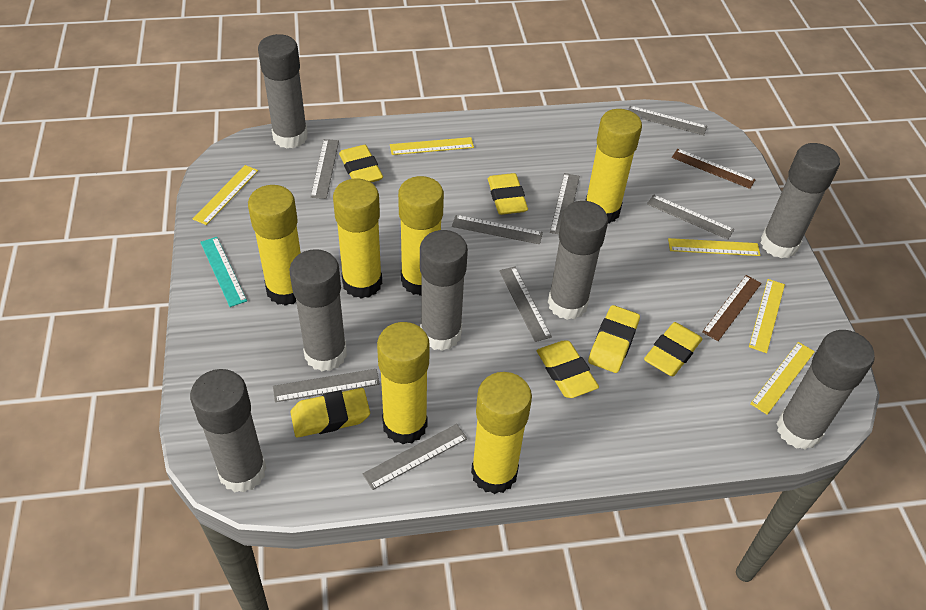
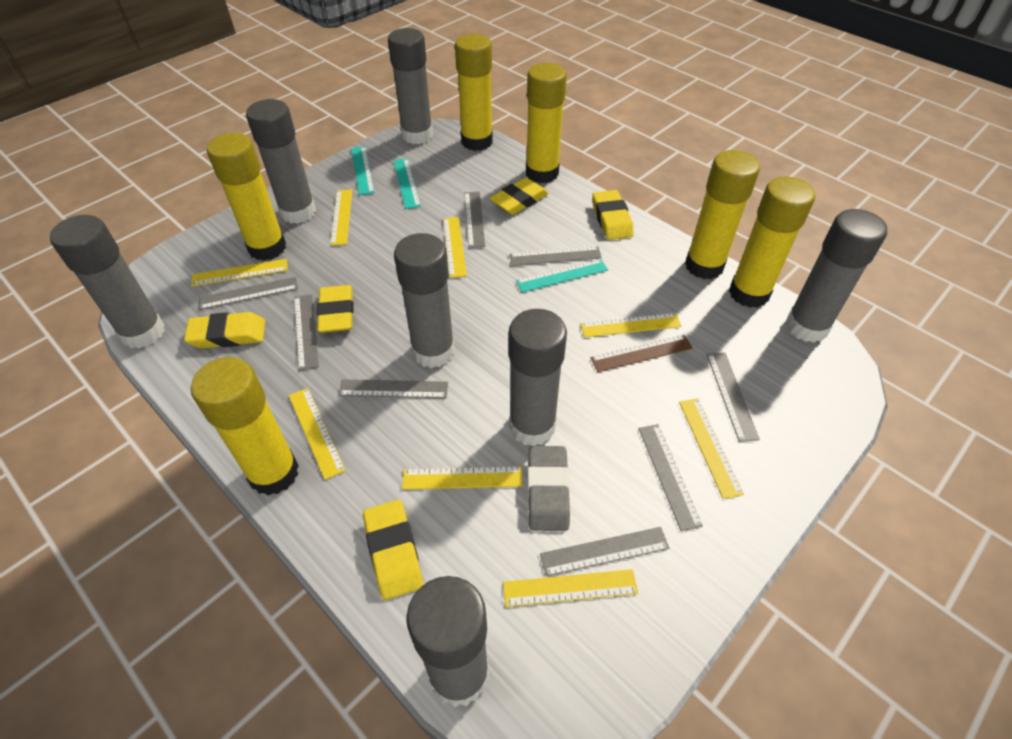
brown ruler: [672,149,756,189] [702,275,762,341] = 2 -> [591,335,693,372] = 1
grey eraser: none = 0 -> [527,446,570,531] = 1
turquoise ruler: [200,237,247,307] = 1 -> [351,147,375,195] [394,158,421,209] [516,259,608,292] = 3
yellow eraser: [290,388,370,437] [339,145,383,182] [488,173,528,215] [537,341,599,398] [588,305,640,373] [644,322,702,376] = 6 -> [184,312,265,348] [317,285,354,333] [363,500,423,600] [489,178,549,215] [592,190,634,240] = 5
yellow ruler: [193,165,258,225] [390,137,474,155] [668,238,761,256] [749,279,785,353] [750,342,815,415] = 5 -> [191,259,288,287] [289,388,346,480] [330,190,352,245] [402,466,522,490] [443,217,467,278] [503,569,638,607] [580,313,682,337] [679,398,744,499] = 8

